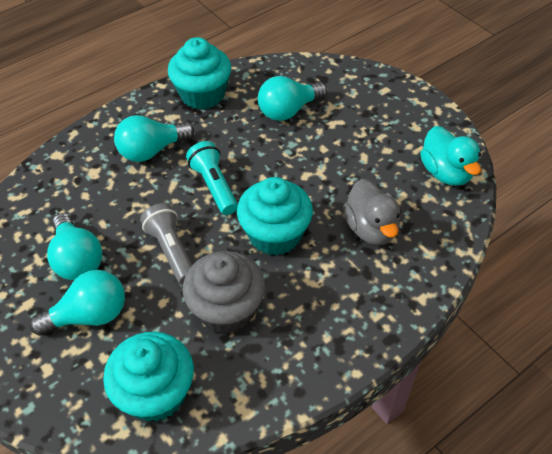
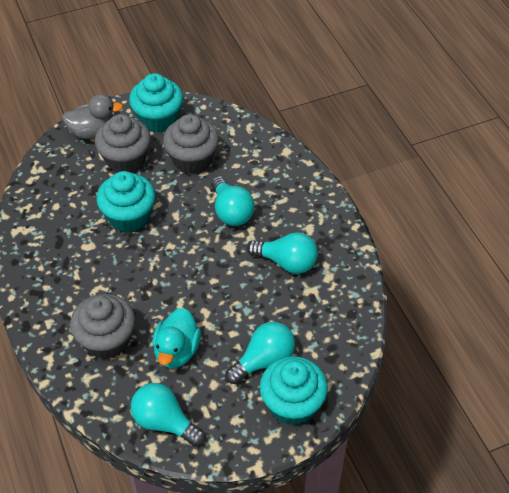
grey cupcake: [183,251,265,334] = 1 -> [70,294,135,359] [95,114,151,173] [163,114,219,174] = 3
grey flashlight: [140,203,192,284] = 1 -> none = 0
turquoise flashlight: [186,141,238,215] = 1 -> none = 0

